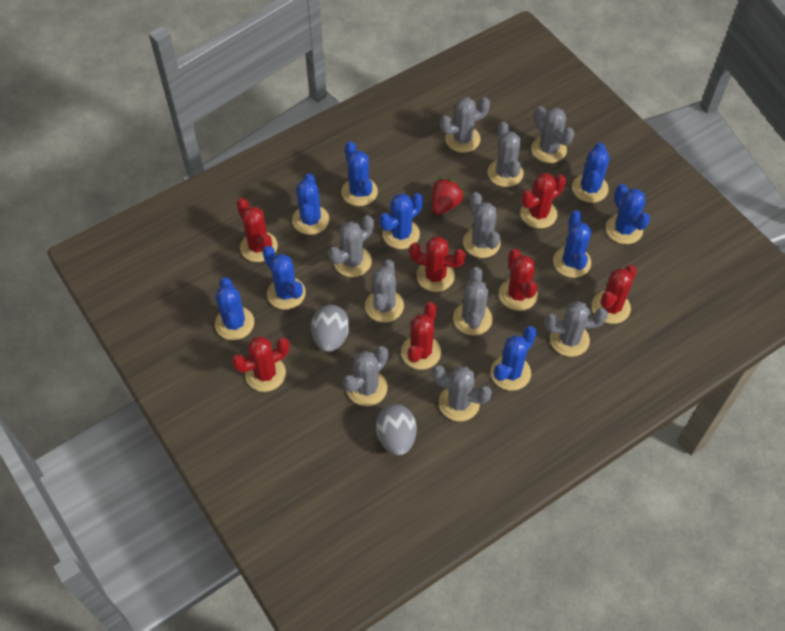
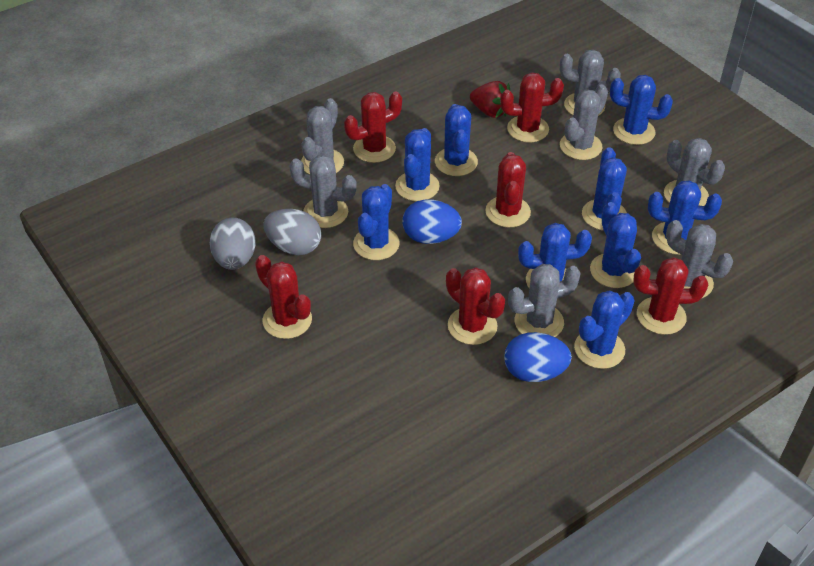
blue egg: none = 0 -> [403,199,462,244] [504,332,572,382] = 2
grey cactus: [329,215,374,277] [343,346,388,406] [365,260,404,322] [432,365,492,421] [440,97,490,153] [453,267,493,336] [463,192,501,258] [488,122,524,187] [531,106,575,163] [545,301,608,357] = 10 -> [289,155,357,228] [301,98,344,175] [508,264,581,337] [560,50,621,116] [560,85,608,160] [664,138,725,206] [666,220,733,299] = 7
red cactus: [231,336,290,392] [237,198,278,262] [401,302,441,370] [409,236,466,292] [499,248,538,311] [520,173,566,229] [592,265,637,324] = 7 -> [255,255,312,339] [344,92,402,163] [446,267,505,345] [485,152,531,228] [500,73,564,142] [633,257,708,335] = 6

